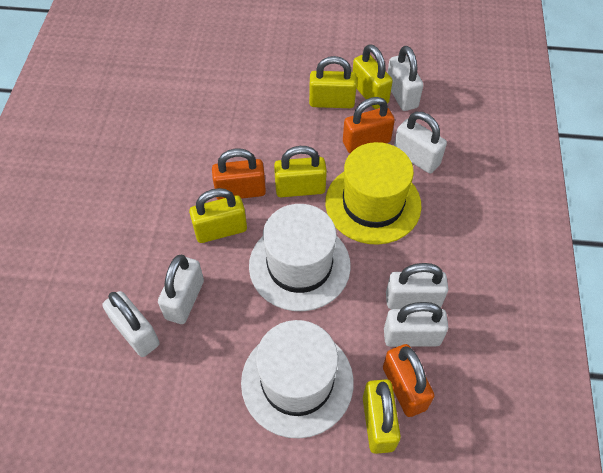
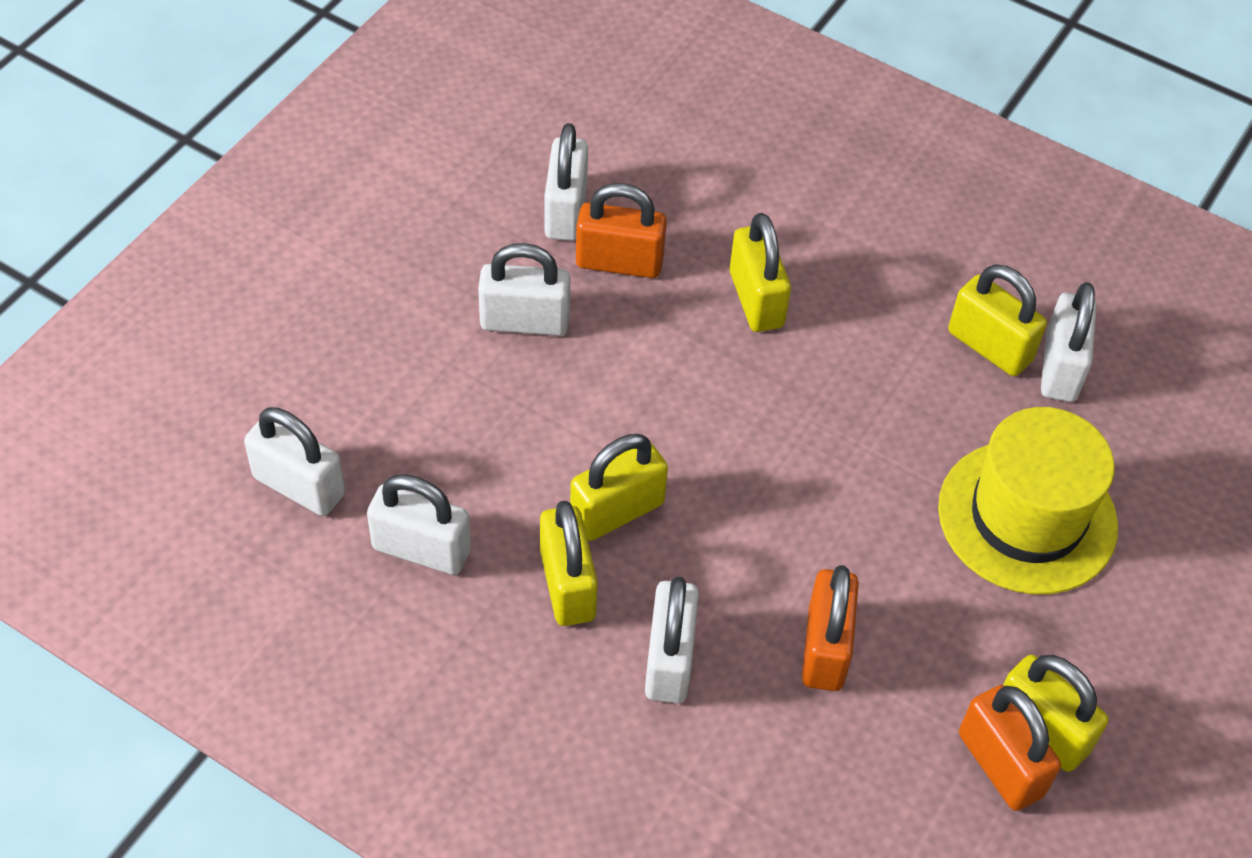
white hat: [241,320,354,439] [249,204,351,311] = 2 -> none = 0

